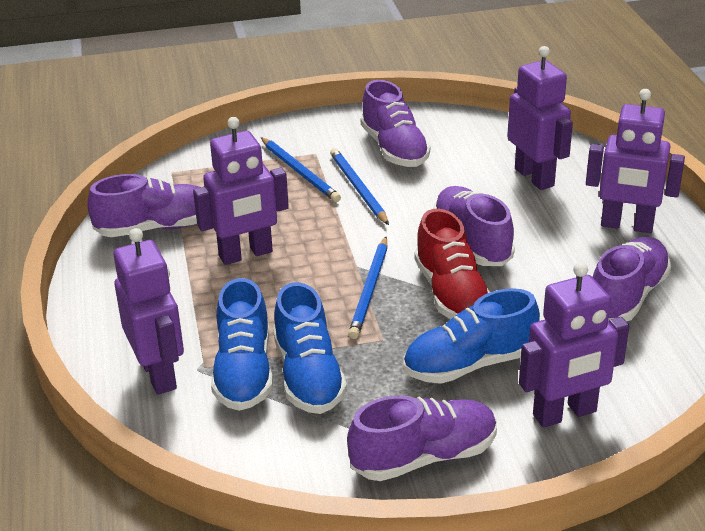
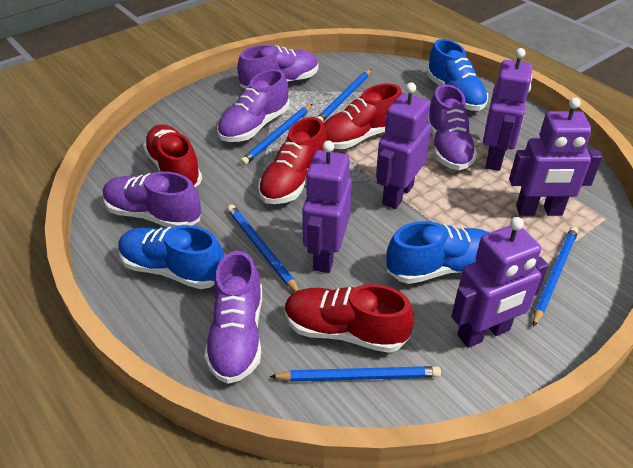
blue pencil: [261,137,341,202] [330,148,389,225] [348,237,387,339] = 3 -> [227,205,299,292] [240,104,312,165] [270,366,441,382] [317,69,371,122] [533,227,578,327] = 5
red shoe: [414,209,490,319] = 1 -> [143,124,202,187] [258,117,327,204] [285,284,414,353] [324,84,402,149] = 4

